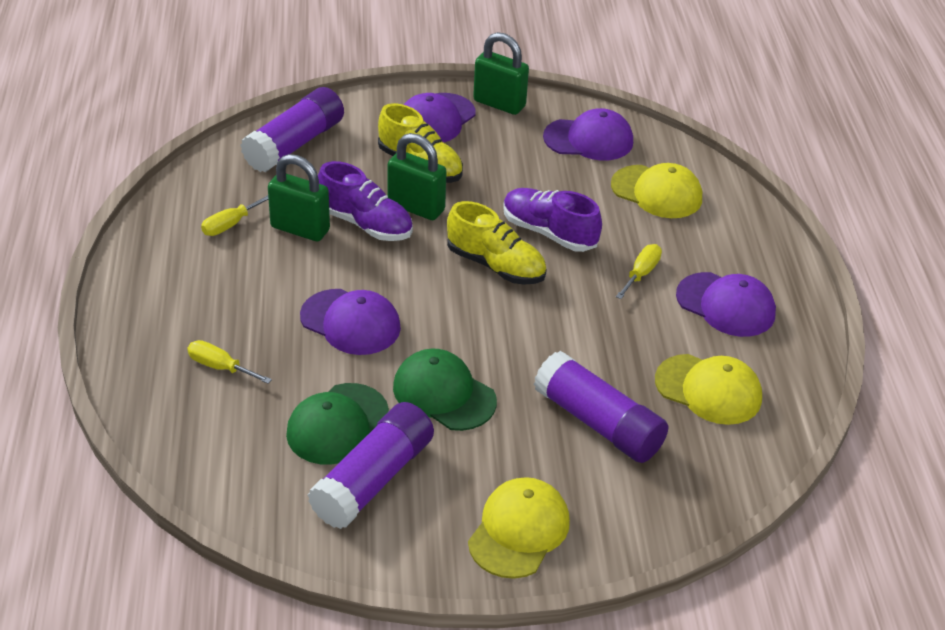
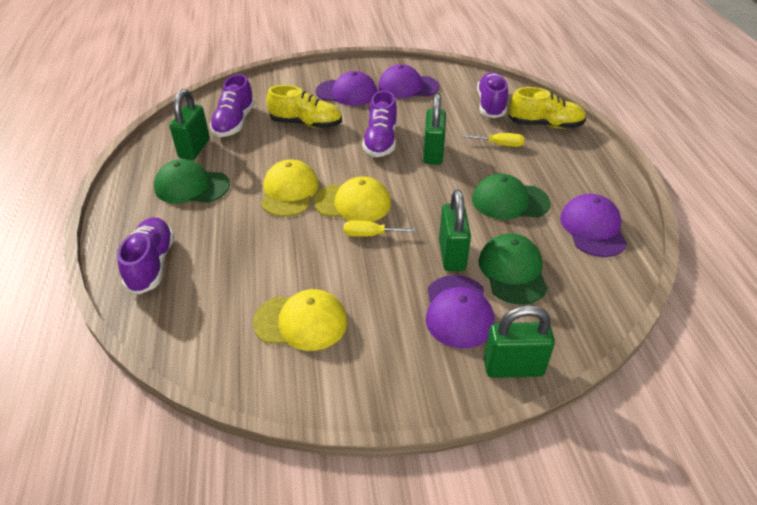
green cap: [286,383,389,465] [393,349,497,431] = 2 -> [154,159,230,203] [472,174,551,220] [479,233,548,305] = 3
green padlock: [268,154,330,241] [387,133,447,220] [473,32,529,115] = 3 -> [170,89,210,160] [423,93,446,165] [439,189,471,271] [484,305,555,378] = 4
purple glue stick: [240,87,344,172] [308,402,434,529] [534,351,668,463] = 3 -> none = 0
purple shoe: [318,161,413,241] [503,188,602,252] = 2 -> [117,217,175,294] [210,74,255,137] [362,90,397,157] [477,72,508,118] = 4
yellow screwdriver: [187,340,272,384] [201,195,268,236] [616,244,662,299] = 3 -> [344,220,416,237] [463,133,524,147] = 2

